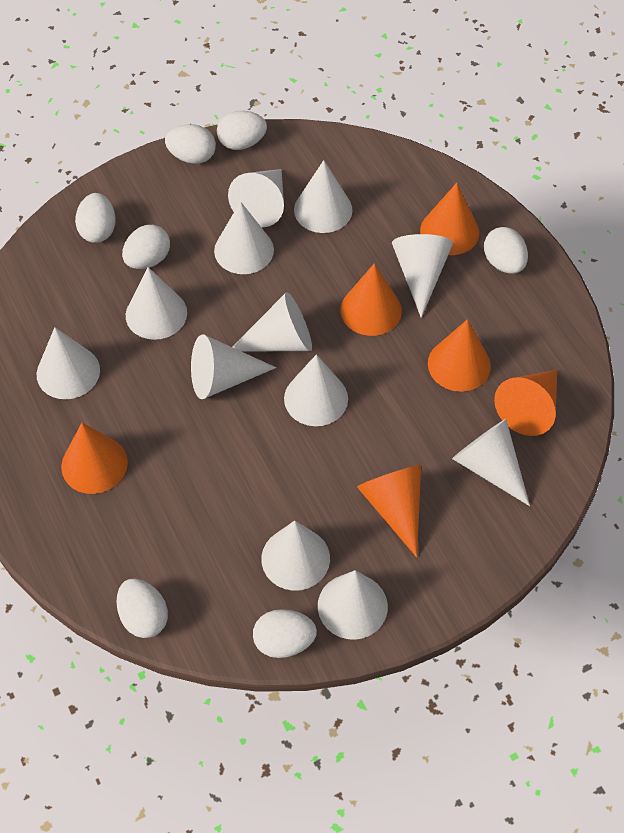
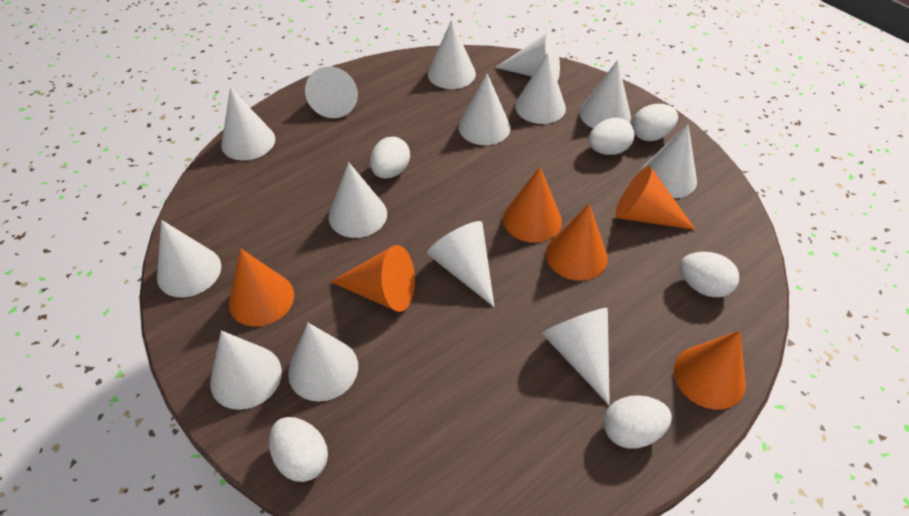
white cone: [37,327,100,399] [126,267,187,340] [191,334,276,399] [214,201,274,274] [228,169,284,228] [232,292,312,352] [261,521,330,591] [284,354,348,426] [294,160,352,233] [318,570,388,640] [392,234,453,318] [452,419,530,506] = 12 -> [157,220,221,298] [210,330,282,410] [221,88,275,161] [288,323,358,402] [305,67,358,118] [329,162,387,238] [427,221,495,307] [428,20,476,89] [459,73,511,145] [495,31,560,81] [515,53,566,124] [542,308,610,405] [579,60,631,128] [641,124,697,198] = 14
white egg: [75,193,116,243] [116,579,168,638] [122,225,170,269] [165,124,216,164] [217,111,267,150] [253,609,317,658] [484,227,528,274] = 7 -> [269,417,328,482] [370,137,410,179] [589,118,635,155] [603,395,672,449] [632,104,678,141] [680,252,739,297] = 6

